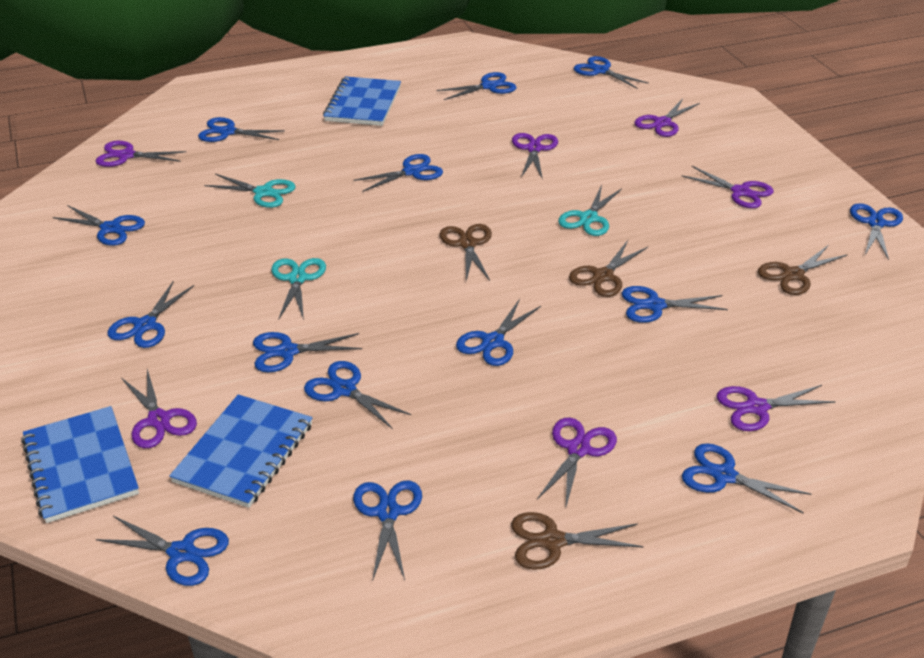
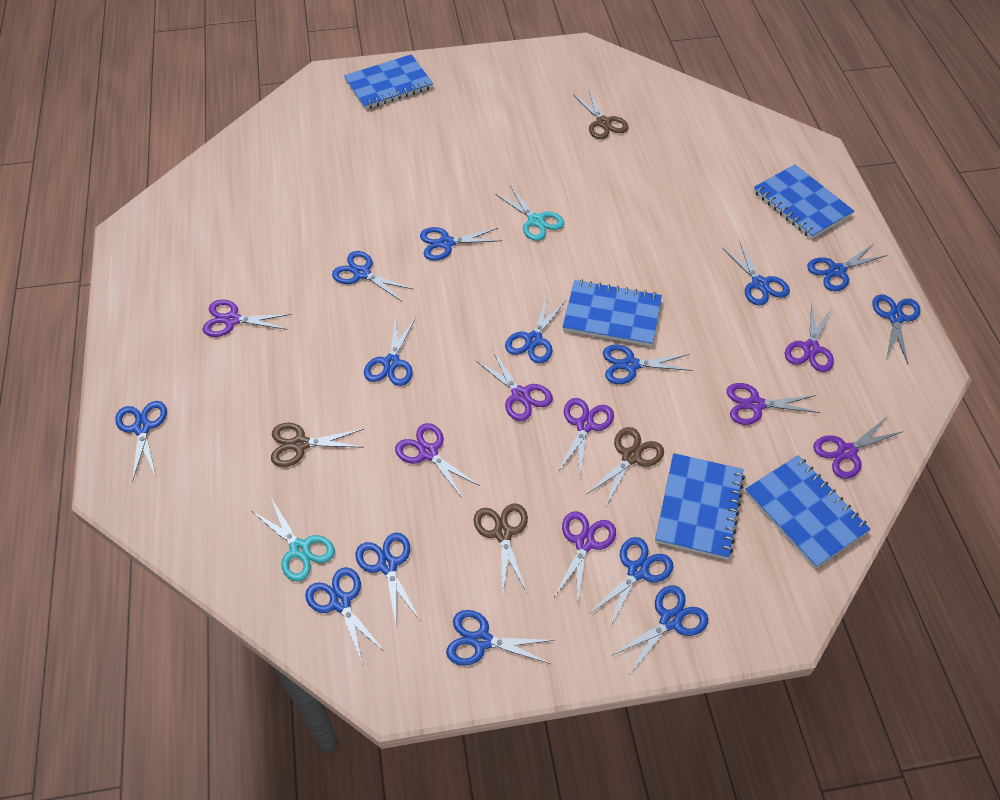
blue notebook: [21,406,139,523] [169,394,313,508] [323,76,401,126] = 3 -> [344,54,433,110] [563,280,662,347] [655,453,745,560] [745,455,871,568] [753,164,854,239] = 5
purple scissors: [96,141,186,167] [121,369,197,448] [512,133,558,180] [537,418,617,507] [634,99,700,137] [681,166,774,208] [717,385,836,431] = 7 -> [202,300,292,337] [395,423,480,499] [475,349,553,421] [554,511,616,606] [558,398,614,478] [727,383,821,425] [785,303,834,372] [813,416,904,479] = 8
turquoise scissors: [204,174,296,208] [271,258,326,320] [558,185,622,236] = 3 -> [252,498,335,582] [495,186,564,241] = 2

